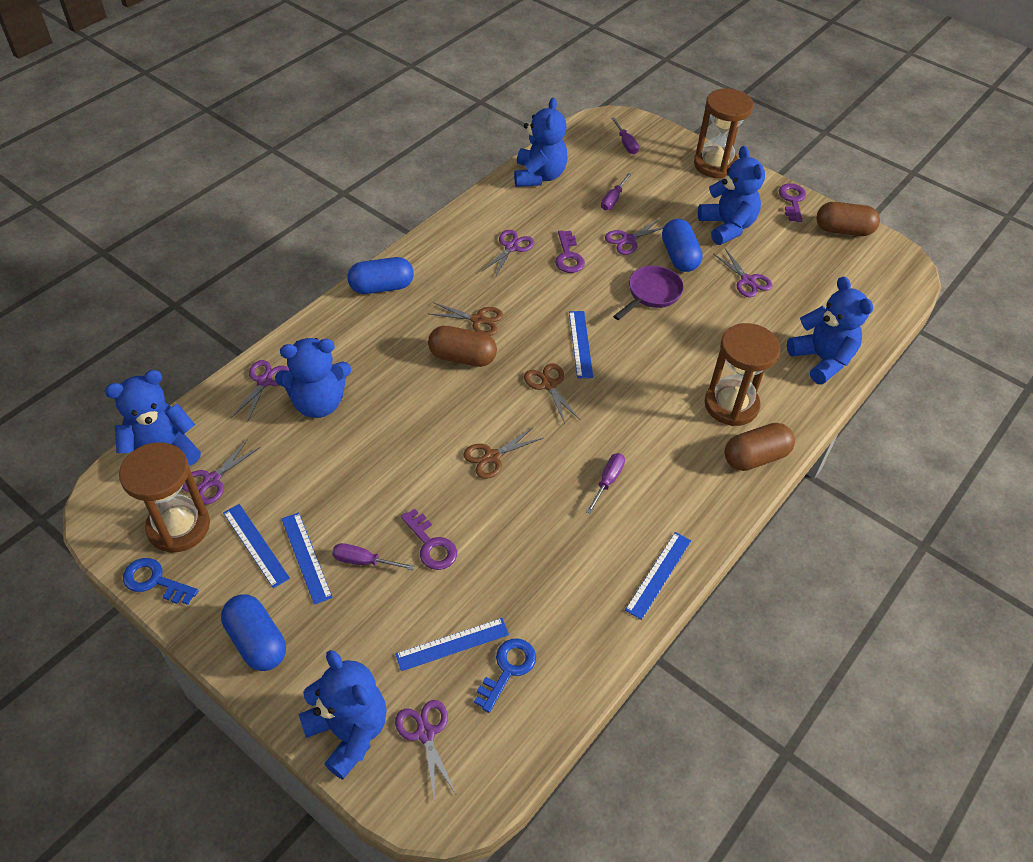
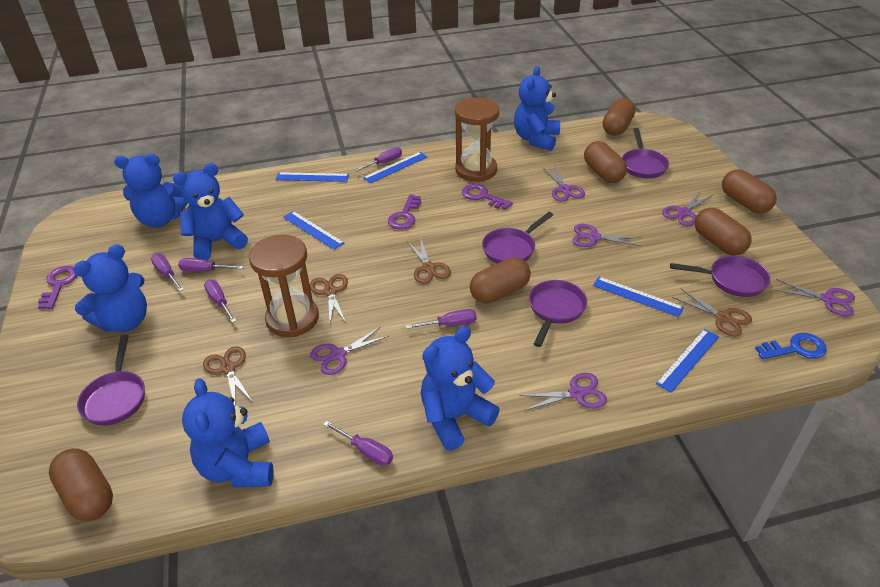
blue capsule: [221,595,286,671] [348,257,414,294] [662,219,703,272] = 3 -> none = 0
blue key: [123,558,199,605] [474,639,536,713] = 2 -> [755,333,827,360] = 1
brown capsule: [428,326,497,367] [725,423,795,471] [816,202,880,236] = 3 -> [49,448,113,521] [470,257,531,303] [584,141,627,183] [603,98,636,136] [694,207,752,256] [722,169,777,214] = 6
brown hourglass: [119,442,210,553] [694,88,753,179] [704,323,780,426] = 3 -> [249,235,319,337] [455,97,499,182] = 2
brown scissors: [430,302,503,336] [463,427,543,479] [524,363,580,424] = 3 -> [203,346,252,405] [310,274,348,323] [407,240,451,284] [673,289,752,336] = 4
purple pan: [613,266,684,320] = 1 -> [77,335,145,426] [482,212,553,263] [529,280,587,347] [622,128,669,178] [670,256,770,297] = 5
purple screwdriver: [332,543,414,570] [586,453,625,514] [601,173,632,210] [611,117,639,154] = 4 -> [151,253,184,291] [178,258,243,272] [204,280,236,323] [323,421,393,466] [355,147,402,172] [405,309,477,329] = 6

